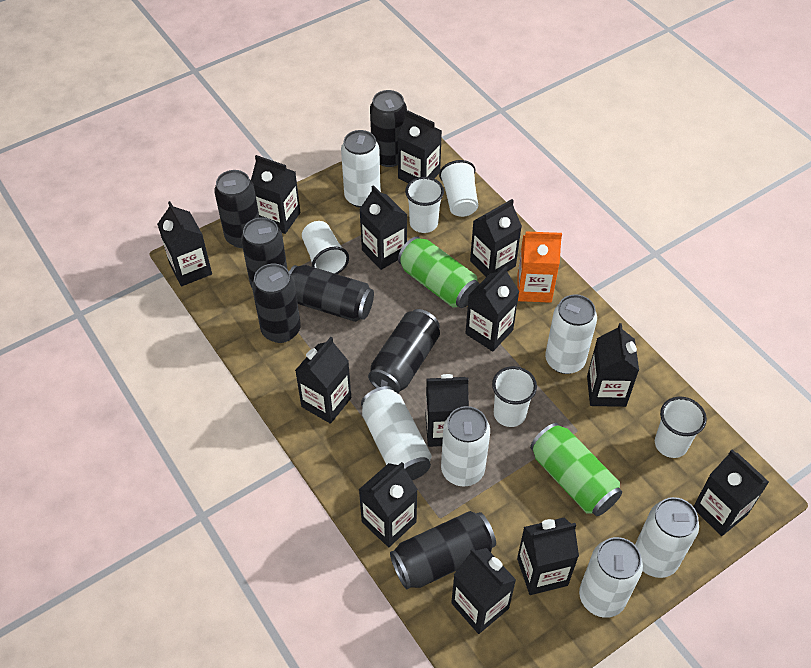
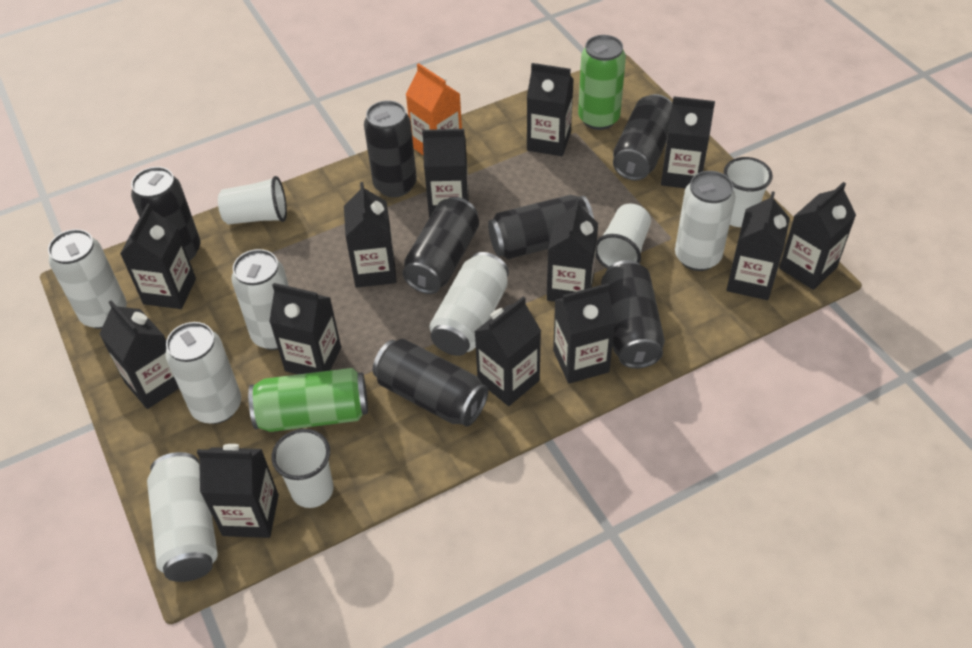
white cup: [302,221,349,274] [405,177,444,233] [439,160,478,217] [492,366,537,427] [655,397,707,458] = 5 -> [218,176,287,225] [272,429,333,508] [596,204,651,269] [724,157,773,227] = 4

